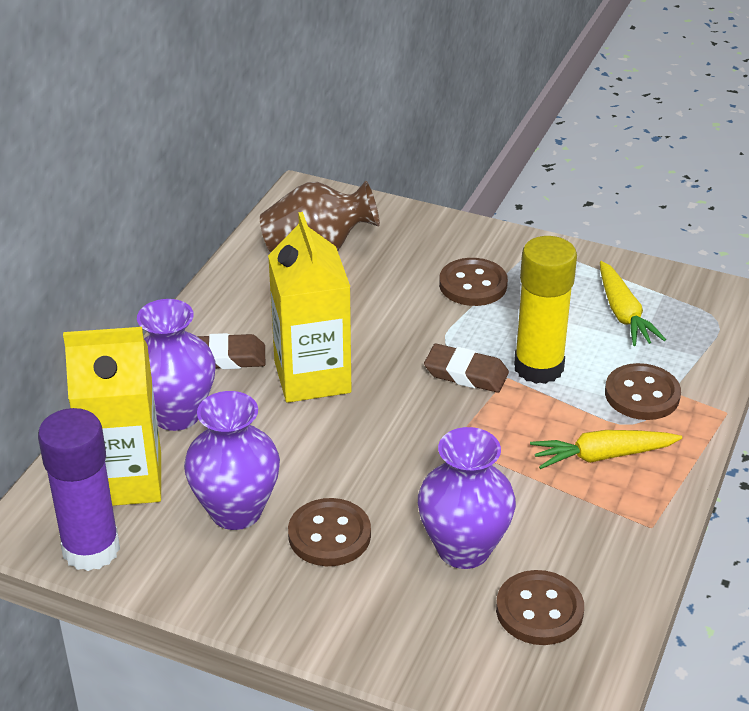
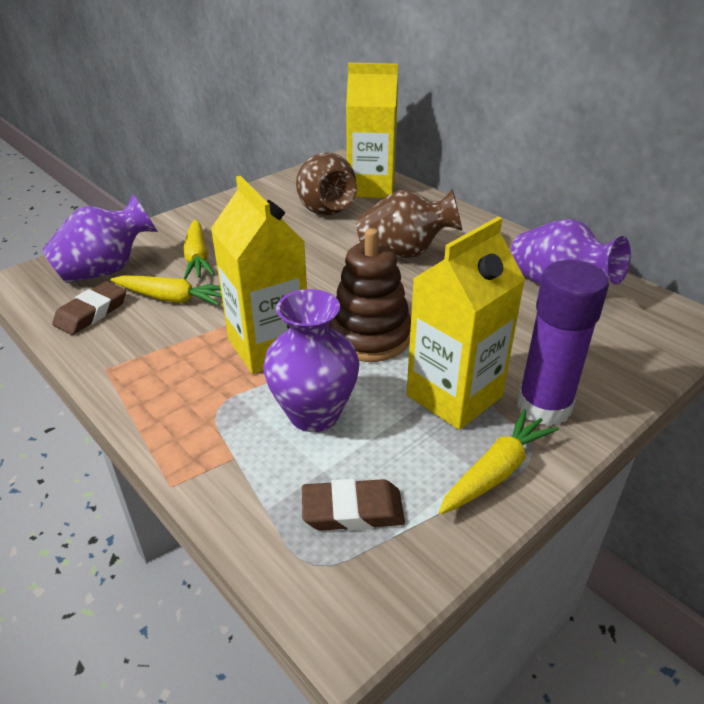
brown button: [288,498,371,566] [439,258,508,306] [496,570,584,645] [605,363,681,420] = 4 -> none = 0
brown stacking toy: none = 0 -> [329,228,411,362] = 1
brown vase: [260,181,380,253] = 1 -> [296,152,357,216] [356,189,463,258] = 2
yellow carrot: [530,430,682,469] [600,261,666,346] = 2 -> [111,275,222,306] [183,220,215,279] [439,409,559,514] = 3
yellow carton: [63,327,161,506] [268,212,351,403] = 2 -> [211,176,307,374] [346,63,398,198] [406,217,525,430] = 3
yellow glue stick: [514,236,577,384] = 1 -> none = 0

